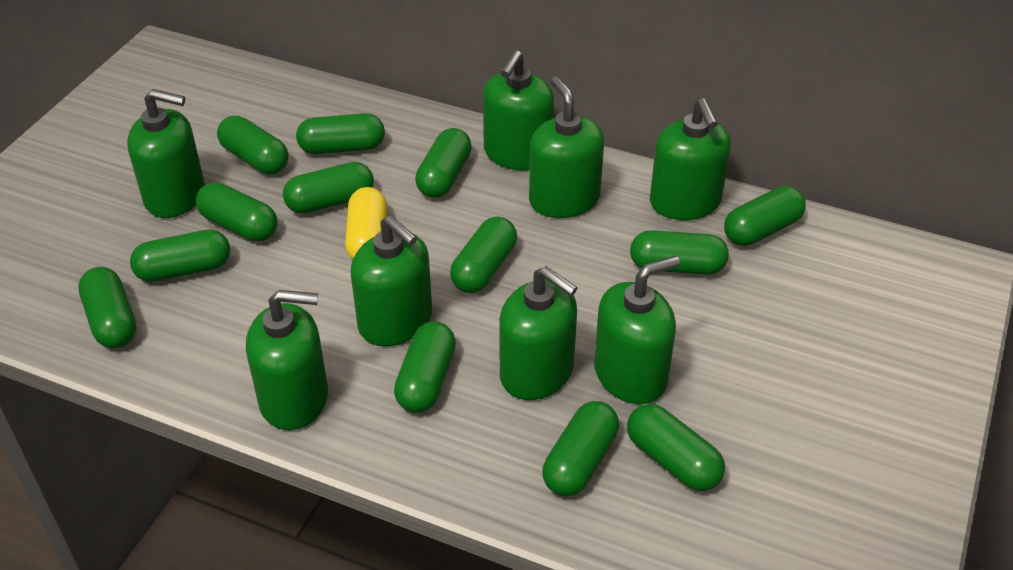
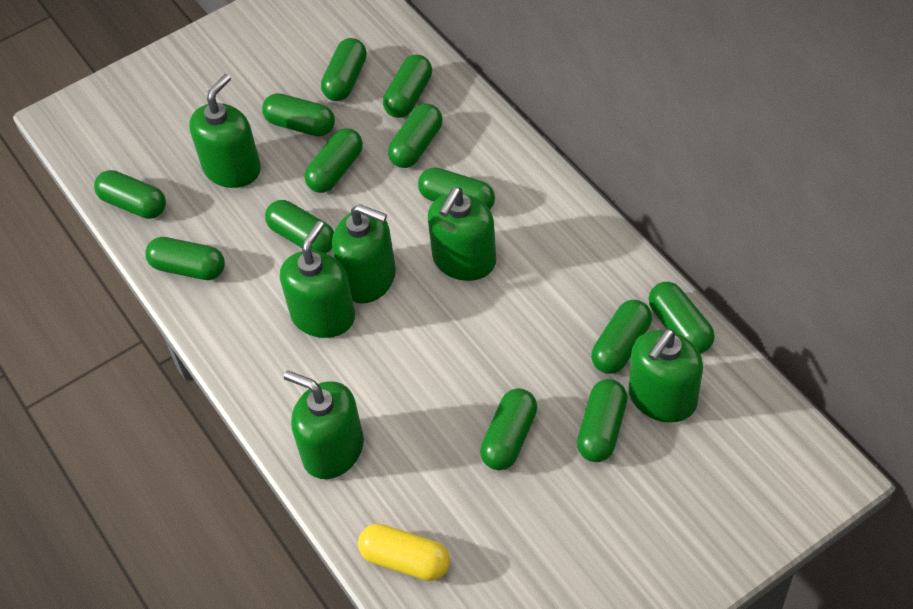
green soap dispenser: [127,89,205,218] [246,290,328,430] [351,215,432,346] [483,50,554,170] [499,266,578,400] [529,77,604,218] [594,256,680,404] [650,98,731,220] = 8 -> [189,74,261,188] [280,221,355,338] [284,371,364,479] [332,204,396,303] [428,187,496,281] [628,329,703,423] = 6

